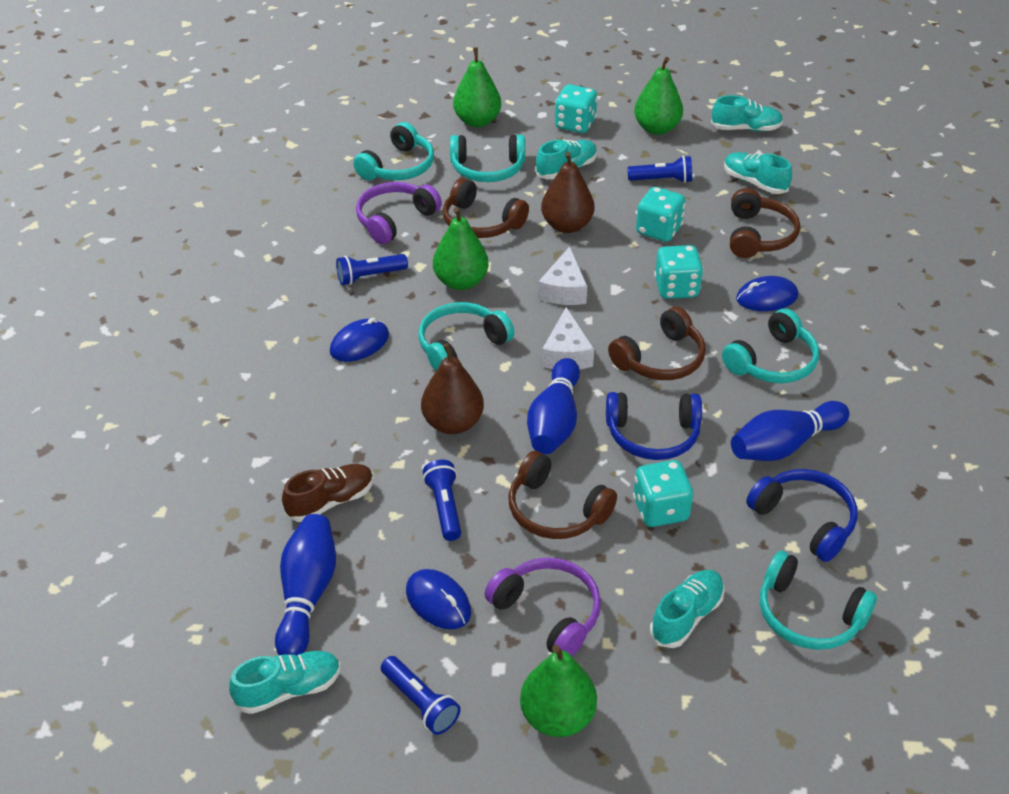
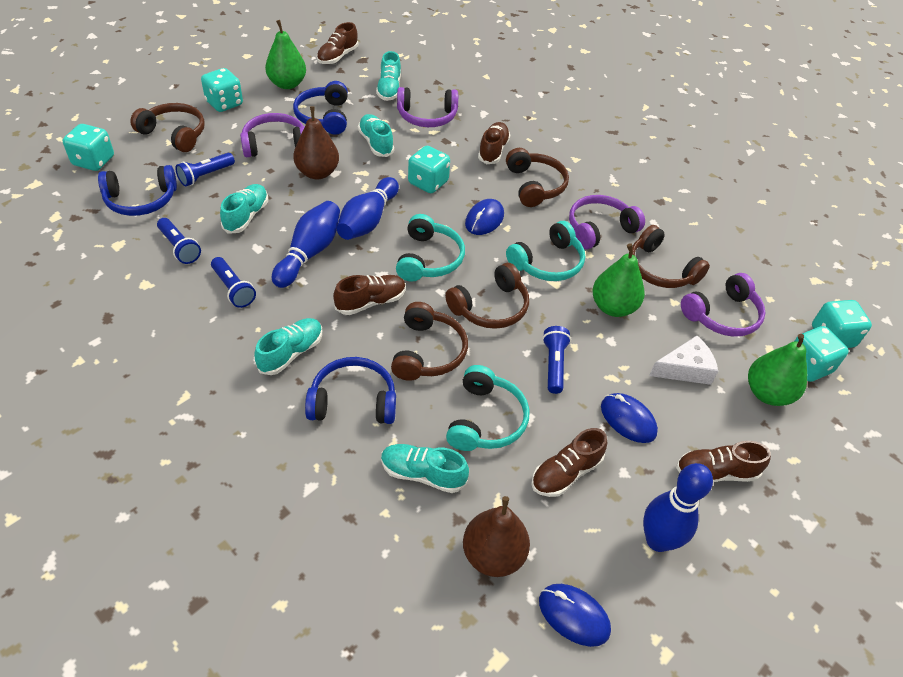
blue headphones: [606,392,702,460] [746,469,858,562] = 2 -> [98,165,177,216] [293,81,348,135] [305,357,396,424] = 3
brown headphones: [443,178,529,238] [508,451,617,539] [608,307,706,380] [730,188,800,258] = 4 -> [130,103,205,152] [391,302,468,381] [445,263,529,329] [506,148,569,207] [632,225,710,288] = 5
brown shoe: [282,464,374,522] = 1 -> [317,22,358,64] [333,275,406,315] [478,122,510,164] [531,428,607,497] [676,441,771,482] = 5
green pear: [433,207,489,290] [453,47,501,127] [520,645,597,737] [634,57,683,135] = 4 -> [265,20,306,89] [592,243,645,317] [748,334,807,406] = 3
purple headphones: [356,182,442,244] [485,557,601,656] = 2 -> [240,113,305,157] [397,87,458,127] [569,195,645,250] [681,273,766,337] = 4
turquoise dice: [555,84,598,133] [633,460,693,527] [636,187,686,242] [654,245,704,299] = 4 -> [63,124,114,171] [201,68,243,112] [408,146,450,193] [795,326,849,382] [812,300,872,348] = 5
turquoise headphones: [353,122,434,180] [418,302,514,371] [450,134,525,182] [722,309,819,383] [760,551,877,650] = 5 -> [396,214,465,282] [446,365,530,451] [506,221,585,281] = 3
white cheese: [538,247,587,305] [542,307,594,369] = 2 -> [649,336,718,385] = 1

